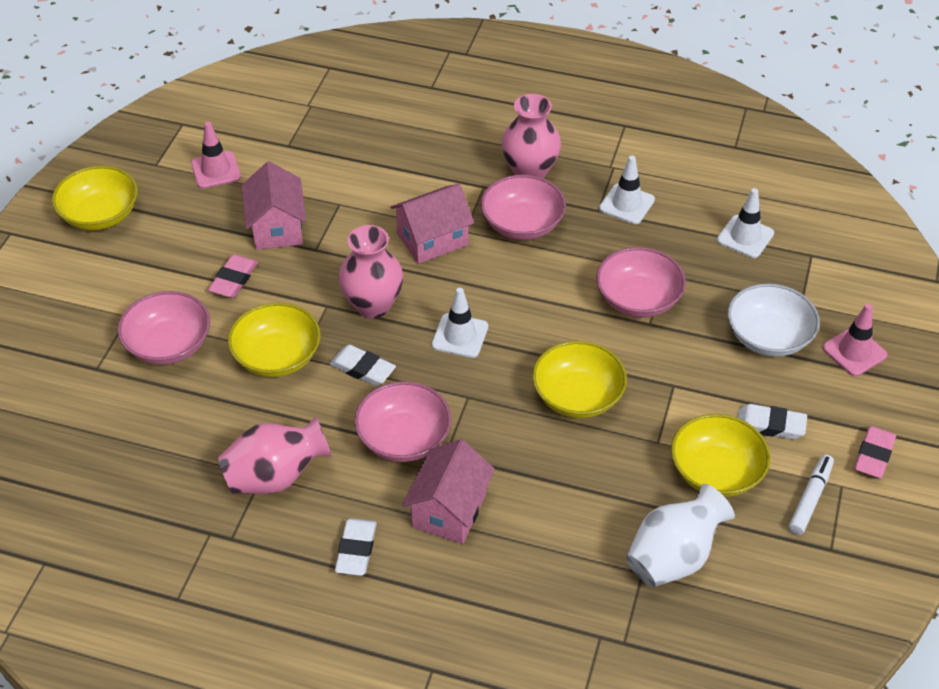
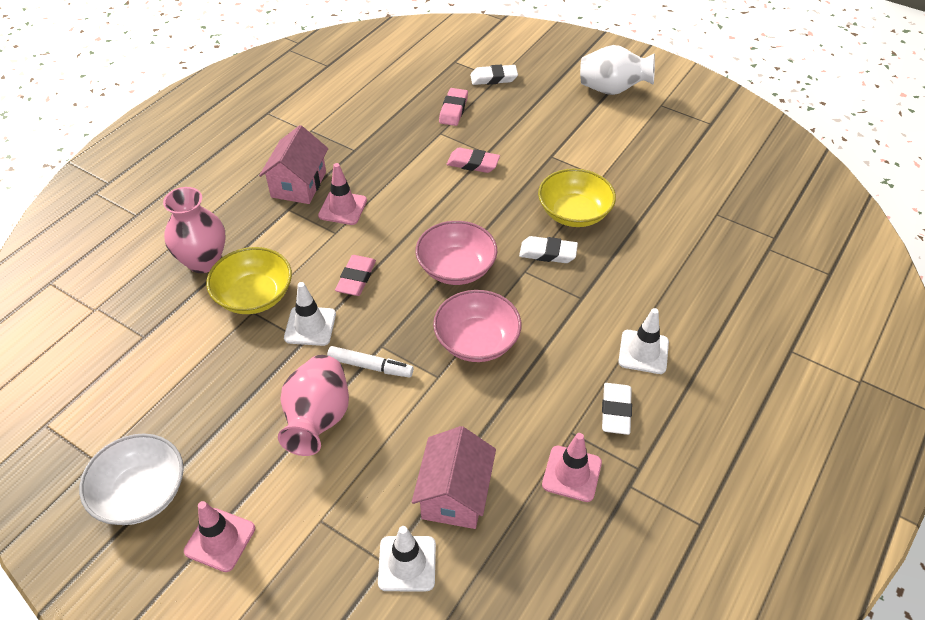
pink bowl: [118,291,210,365] [354,381,452,462] [481,175,566,240] [596,247,686,318] = 4 -> [415,221,497,285] [433,290,522,362] = 2
pink eraser: [208,254,258,298] [854,426,896,478] = 2 -> [335,255,376,296] [439,88,468,126] [447,148,500,173] = 3
pink house: [242,161,306,250] [390,184,474,264] [402,439,495,544] = 3 -> [259,125,329,204] [412,426,496,529] = 2
pink traffic cone: [191,122,241,189] [822,304,887,376] = 2 -> [184,501,255,572] [318,163,367,225] [542,433,602,502] = 3
pink vase: [218,416,332,494] [339,225,403,318] [502,94,561,179] = 3 -> [163,187,225,273] [278,355,349,456] = 2
yellow bowl: [52,166,138,230] [228,303,321,377] [532,341,627,418] [671,414,770,497] = 4 -> [206,247,292,314] [538,168,616,227] = 2

